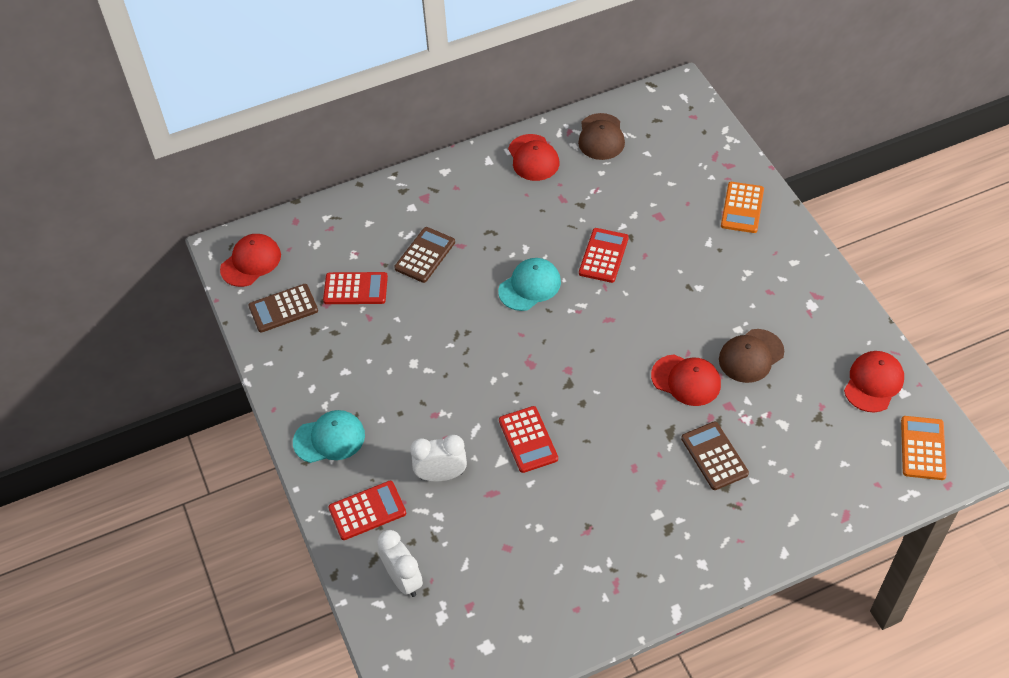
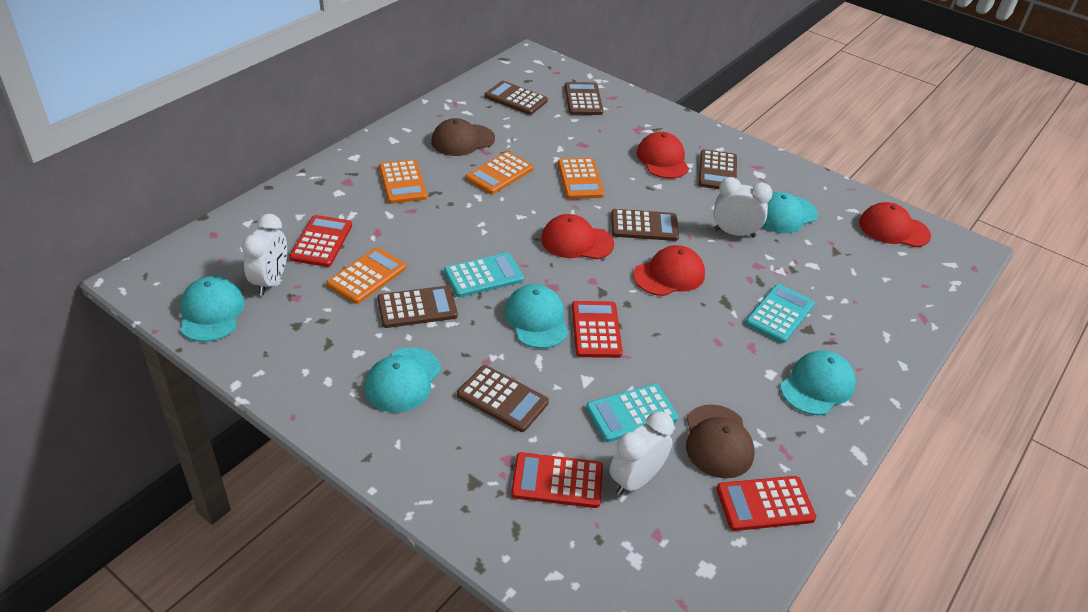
brown calculator: [248,284,318,333] [394,227,455,283] [681,421,749,490] = 3 -> [377,286,458,328] [457,365,549,432] [485,81,548,115] [565,82,603,115] [611,209,679,241] [698,149,737,189] = 6
orange calculator: [721,182,764,233] [901,416,946,480] = 2 -> [327,247,407,304] [379,159,427,204] [466,151,533,194] [558,158,604,199] = 4
turquoise calculator: none = 0 -> [444,253,524,297] [586,384,679,442] [745,284,815,343] = 3
turquoise cap: [293,410,365,463] [498,258,561,311] = 2 -> [180,276,245,342] [364,347,441,413] [505,284,569,349] [762,192,818,233] [780,350,856,415] = 5
white clock: [377,530,423,597] [410,435,467,482] = 2 -> [242,214,287,295] [609,411,674,495] [714,177,773,237] = 3

